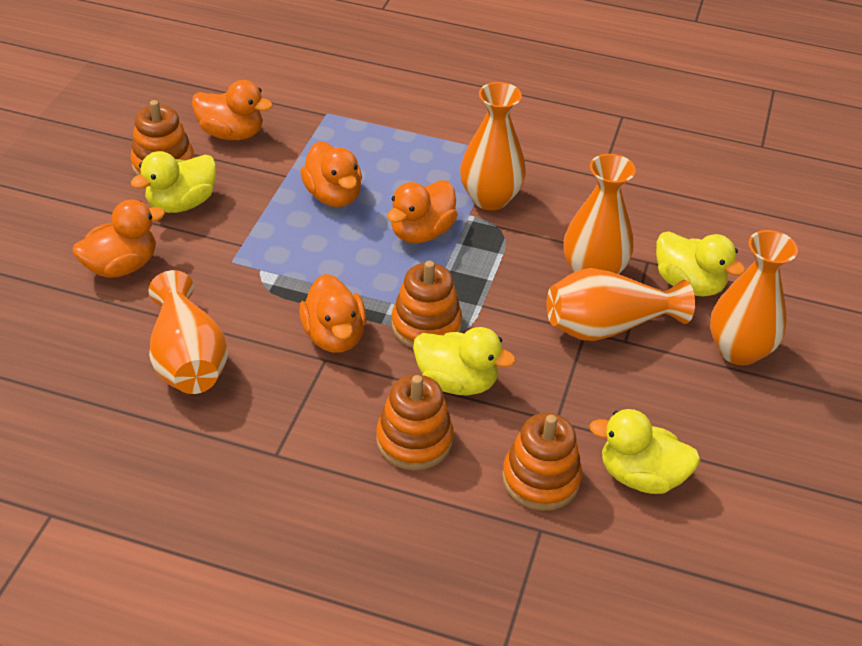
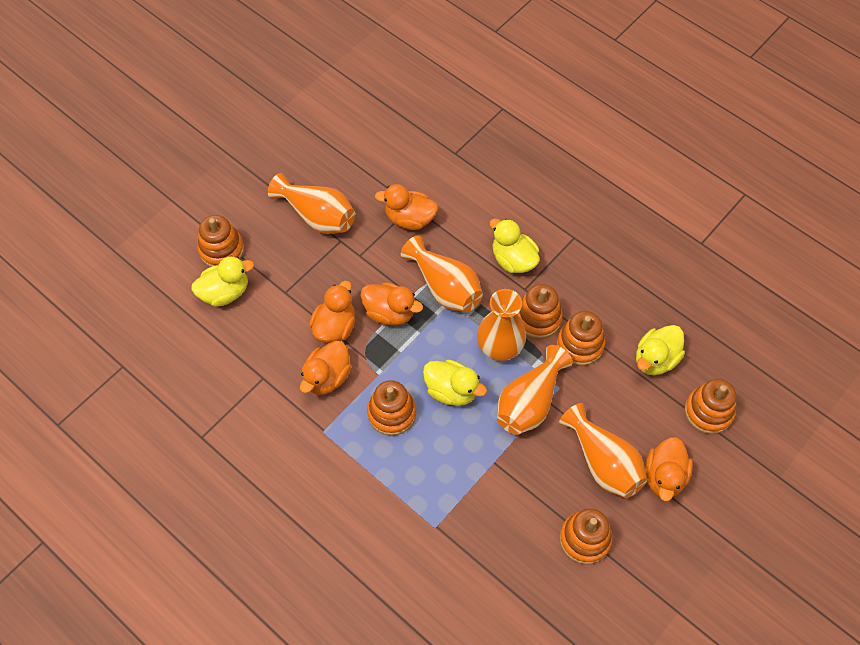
orange stacking toy: [130,100,194,175] [376,375,454,470] [391,261,462,348] [502,413,582,511] = 4 -> [197,215,244,267] [367,380,416,436] [517,284,563,339] [557,311,605,366] [559,509,613,565] [685,379,737,434] = 6

